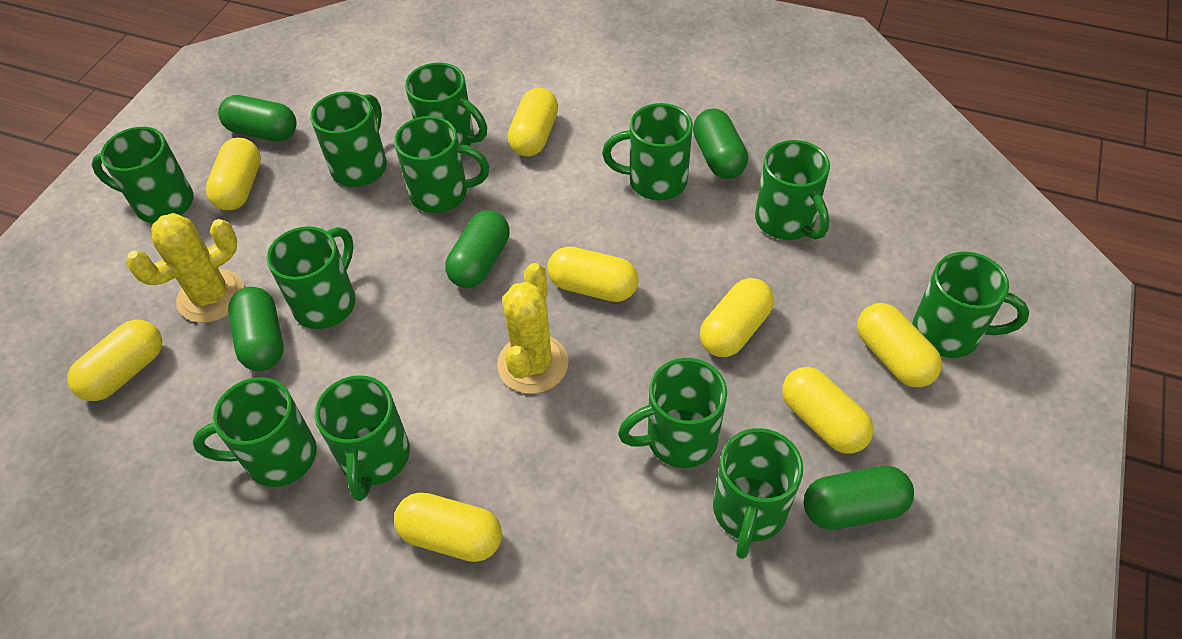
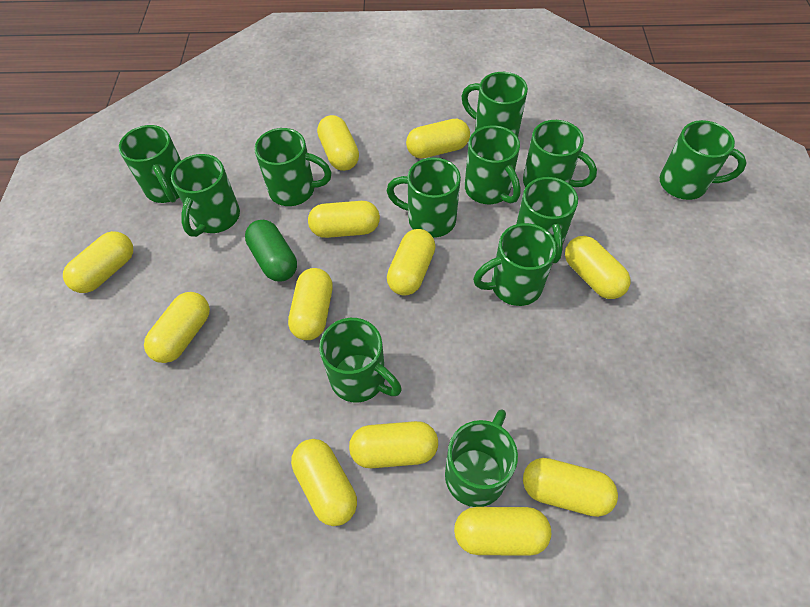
green capsule: [218,95,297,142] [228,287,284,371] [445,210,510,288] [693,108,748,179] [804,466,914,530] = 5 -> [245,220,297,282] = 1
yellow cactus: [126,213,244,323] [497,263,569,394] = 2 -> none = 0
yellow capsule: [67,320,162,401] [206,138,261,210] [394,492,502,562] [508,88,558,157] [547,246,639,302] [700,278,774,357] [782,367,874,454] [857,303,942,387] = 8 -> [63,231,133,293] [144,292,210,363] [288,268,333,340] [291,439,357,526] [308,201,380,238] [317,115,359,171] [349,421,438,468] [387,229,436,296] [406,119,470,158] [454,507,551,556] [523,458,618,517] [565,236,631,299] = 12

